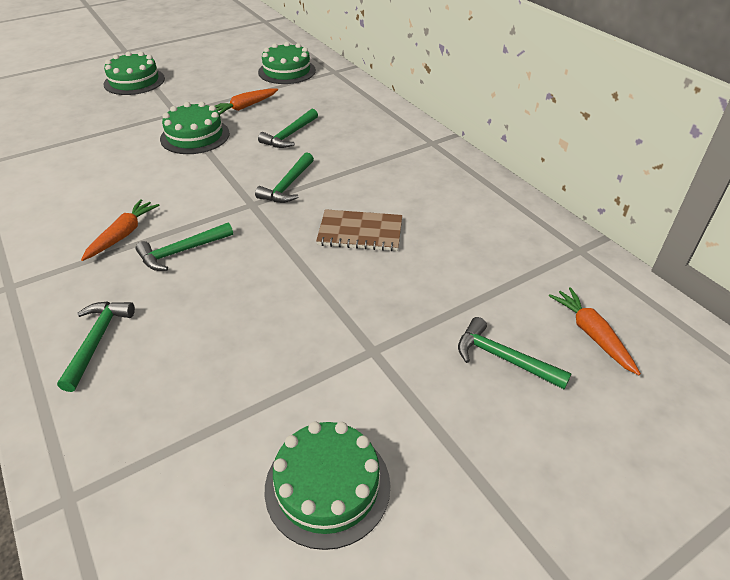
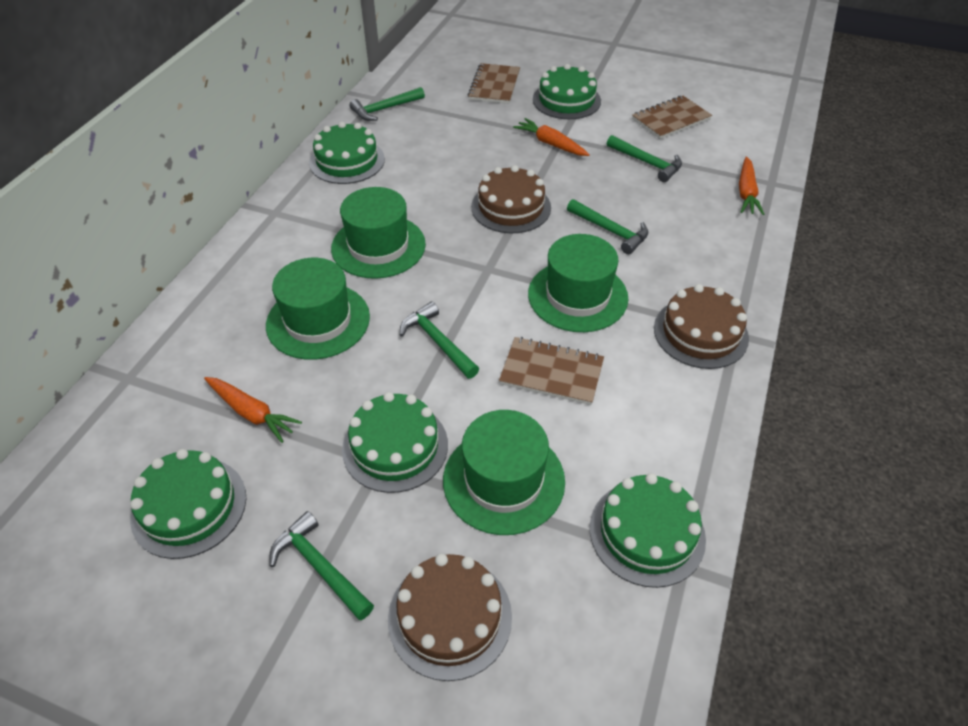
brown cake: none = 0 -> [388,554,512,681] [471,165,551,233] [654,284,749,369] = 3
brown notebook: [316,209,402,251] = 1 -> [468,63,520,104] [499,337,604,405] [632,96,712,139] = 3
green cake: [103,52,165,95] [160,102,230,154] [258,42,316,84] [265,421,391,550] = 4 -> [130,449,246,559] [309,121,385,184] [342,392,448,493] [533,64,601,119] [590,473,706,588] = 5
green hat: none = 0 -> [266,258,370,360] [331,187,426,279] [443,410,565,535] [528,234,628,332] = 4

